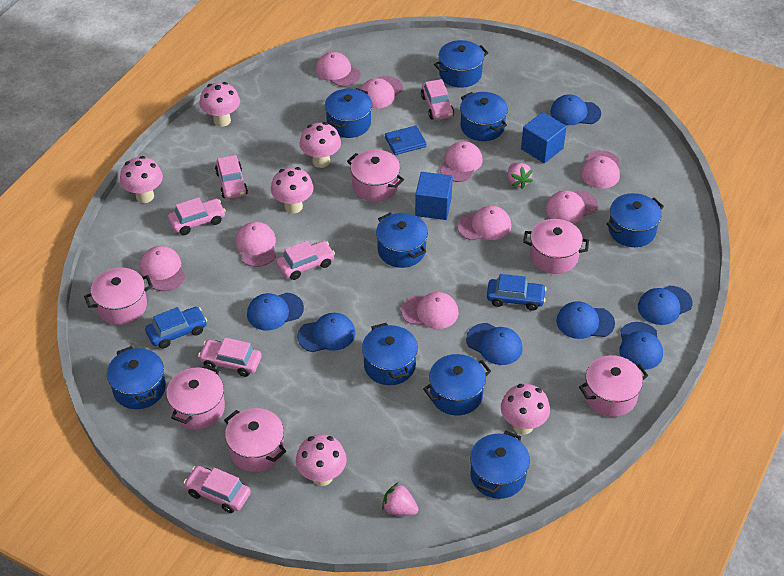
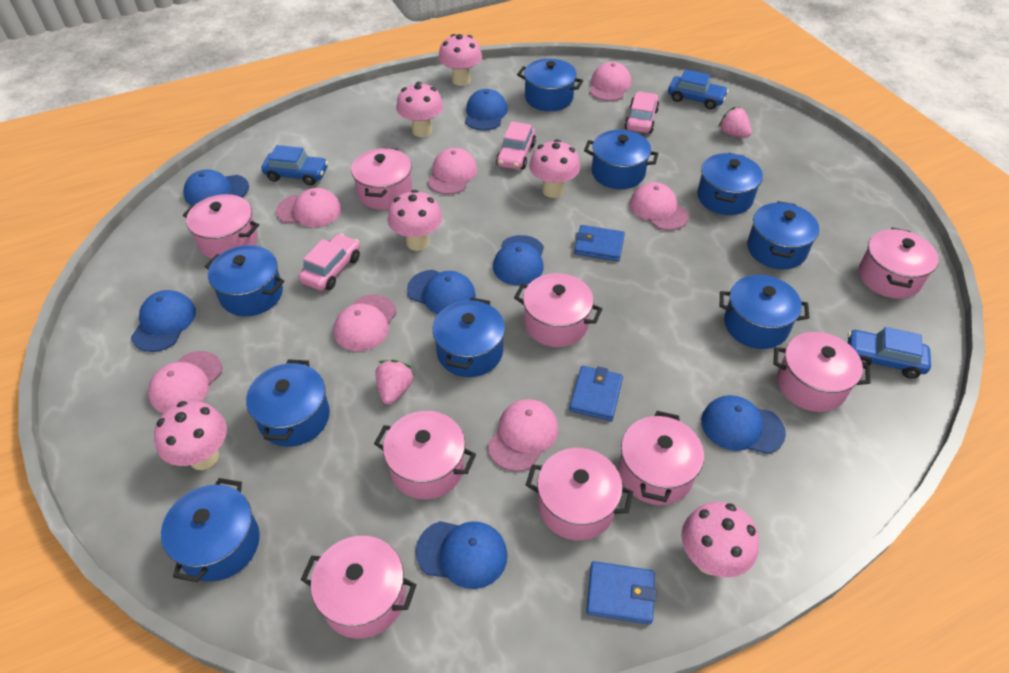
blue car: [145,307,207,349] [487,274,547,311] = 2 -> [261,145,328,185] [668,69,728,109] [848,327,931,379] = 3
blue cube: [415,172,453,220] [521,112,567,163] = 2 -> none = 0
blue wallet: [385,125,427,155] = 1 -> [569,366,623,421] [574,225,625,261] [586,561,657,624] = 3
pink cap: [140,246,186,291] [236,222,276,267] [316,52,361,87] [360,76,403,109] [401,292,459,329] [440,141,482,182] [457,206,511,241] [546,190,598,224] [581,150,620,189] = 9 -> [148,351,222,413] [276,188,342,227] [334,295,397,351] [427,148,477,195] [488,399,558,472] [590,62,631,101] [630,182,689,231] = 7
pink car: [168,197,226,235] [183,466,251,513] [198,338,262,377] [215,155,248,199] [276,241,335,280] [421,79,454,120] = 6 -> [298,234,360,291] [496,121,536,170] [624,91,660,133] = 3
pink pot: [84,268,153,325] [166,365,225,430] [224,408,286,472] [347,150,404,202] [523,219,589,274] [579,355,648,417] = 6 -> [183,194,259,259] [301,536,417,639] [351,148,413,210] [374,411,476,500] [514,273,602,347] [526,448,633,540] [619,411,704,505] [773,332,871,412] [859,228,939,299] = 9

